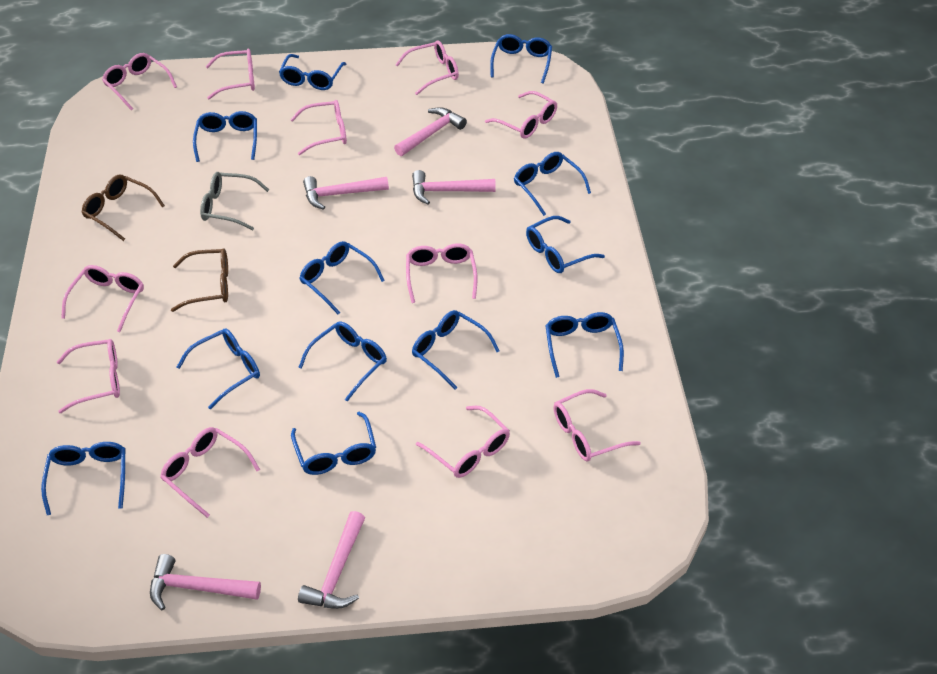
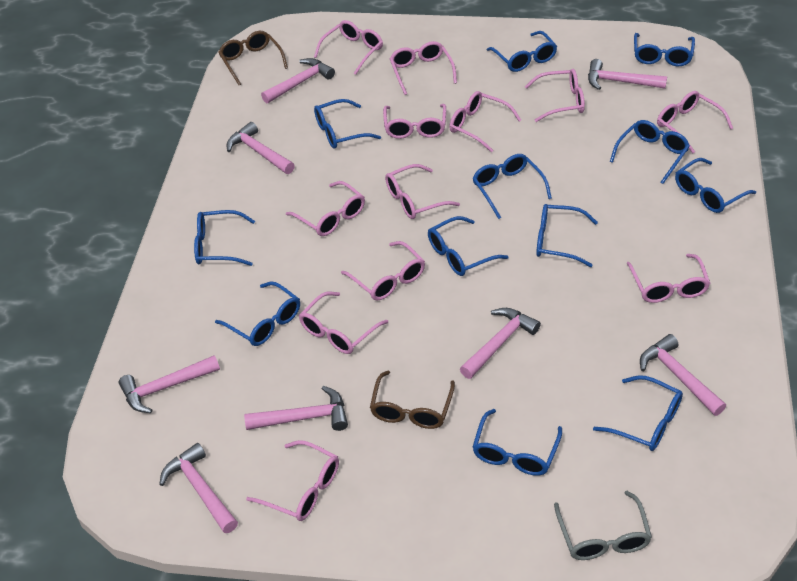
pink glasses: [57,339,120,413] [61,265,144,332] [102,53,177,110] [160,427,260,518] [206,49,255,99] [290,100,347,155] [395,40,459,95] [406,243,477,303] [416,406,510,478] [485,91,557,139] [553,389,641,462] = 11 -> [246,440,339,521] [286,181,365,236] [299,292,388,354] [314,20,383,75] [341,241,425,301] [383,104,446,139] [385,164,460,219] [390,41,457,95] [449,91,521,152] [525,69,585,122] [627,254,710,303] [657,91,733,154] = 12
pink hammer: [150,554,261,610] [298,511,365,609] [303,176,389,210] [394,107,467,156] [412,170,496,204] = 5 -> [119,355,220,413] [159,443,238,533] [227,122,295,174] [244,386,348,431] [261,58,335,103] [460,308,541,379] [588,59,667,90] [640,334,726,416] = 8

